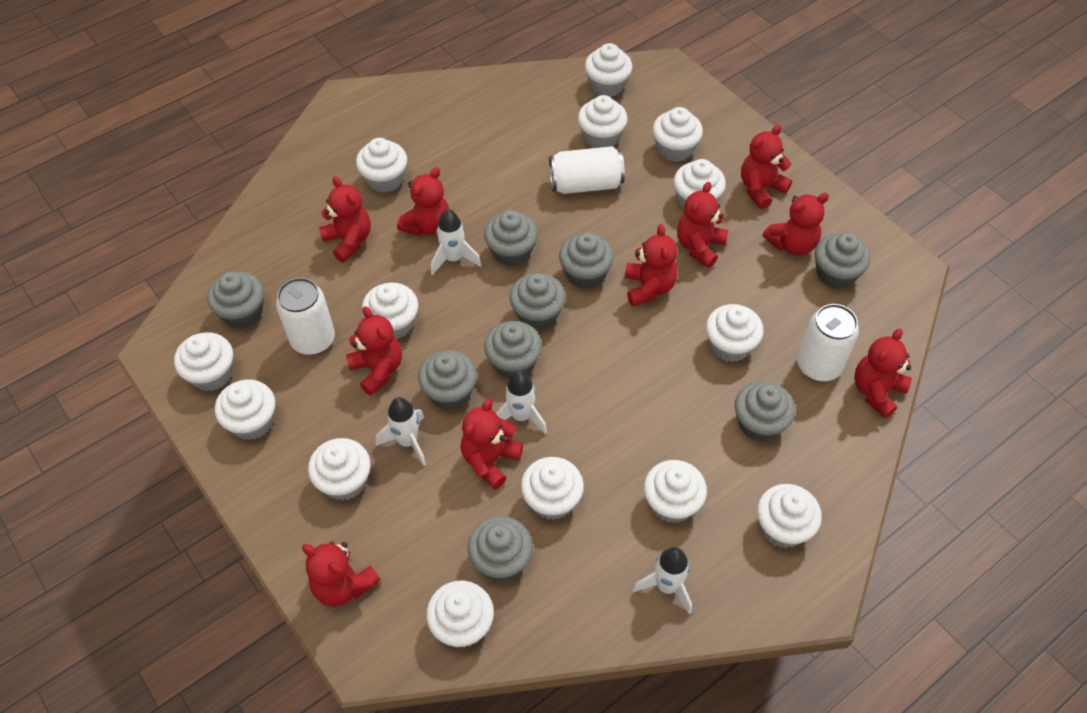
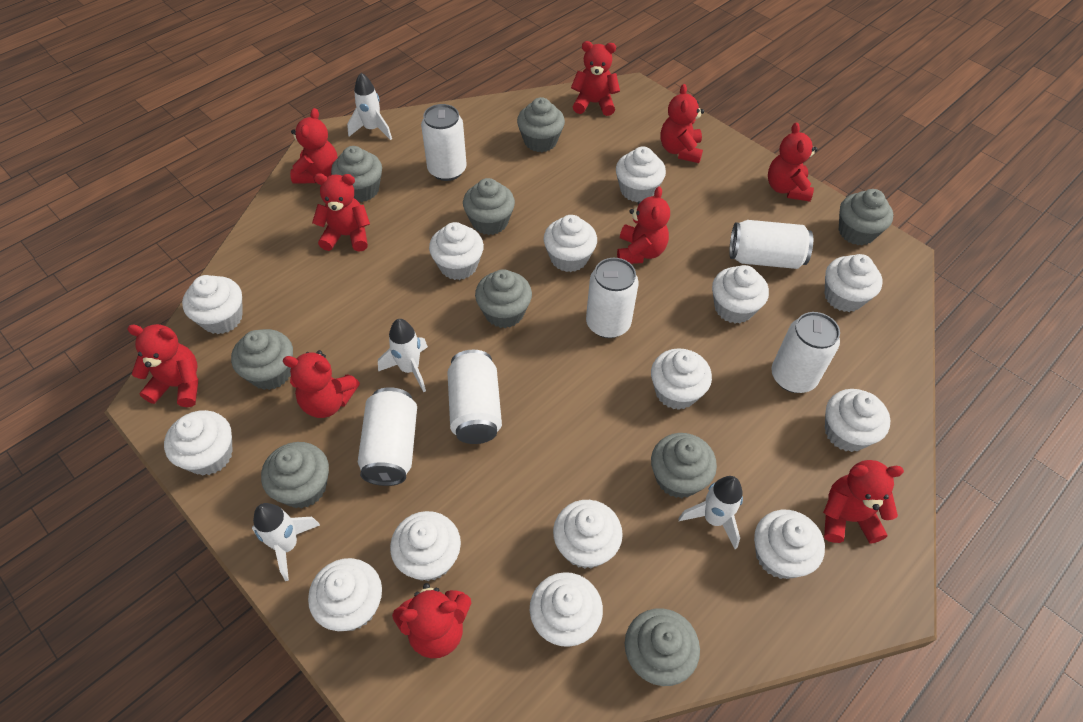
white can: [276,278,335,355] [549,146,625,194] [797,304,859,382] = 3 -> [358,387,417,486] [421,104,467,181] [447,350,502,444] [586,258,639,338] [729,220,813,269] [771,312,840,393] = 6

